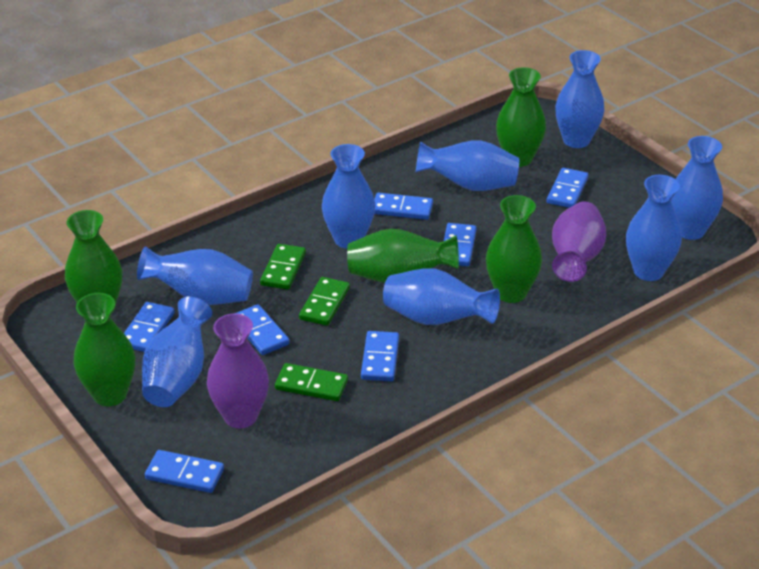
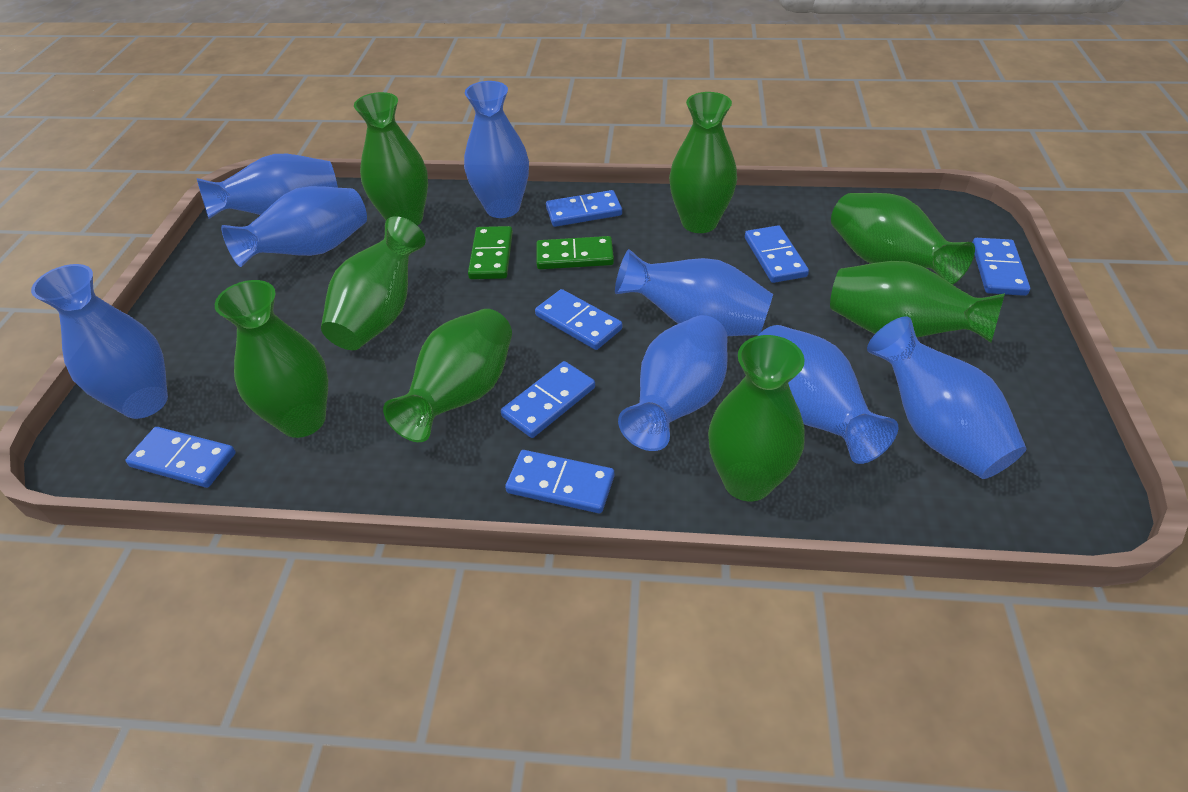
green domino: [260,244,306,290] [275,363,348,401] [299,277,350,326] = 3 -> [468,226,513,279] [536,236,614,269] = 2
green vase: [65,210,122,313] [74,293,135,407] [347,229,459,283] [486,195,542,303] [496,67,546,167] = 5 -> [215,280,328,438] [321,216,426,350] [354,92,428,226] [383,309,512,442] [669,92,737,233] [708,335,805,501] [830,261,1005,343] [831,193,975,285] = 8
purple vase: [207,313,269,428] [552,202,606,282] = 2 -> none = 0

